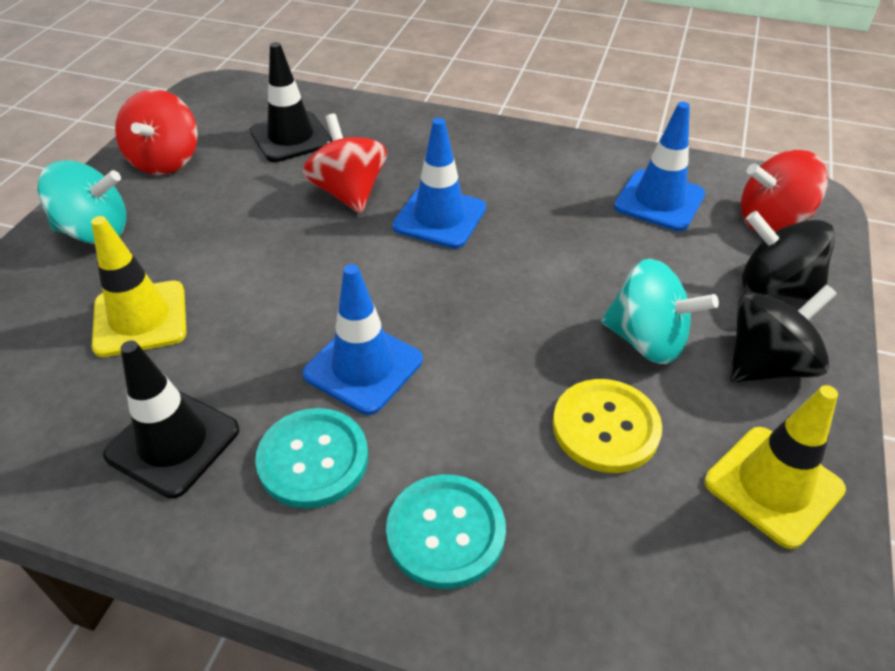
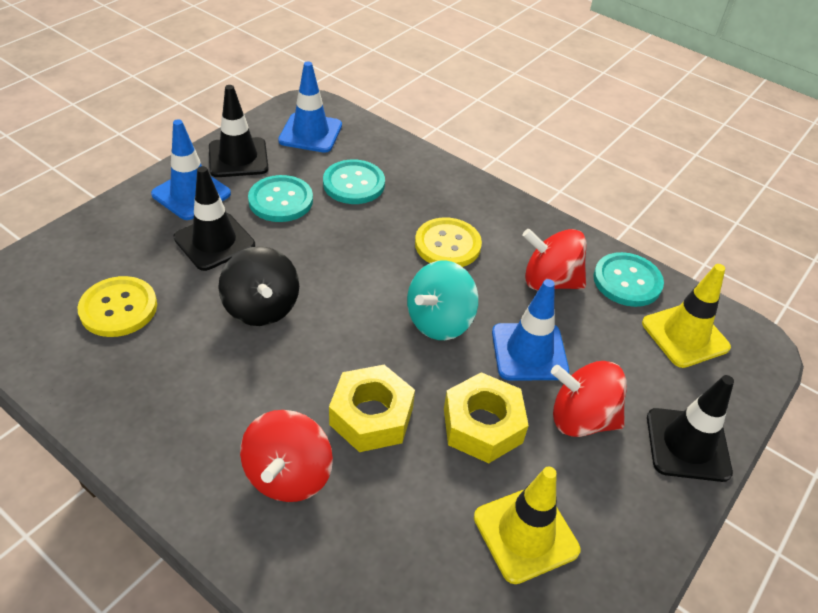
black spinning top: [730,285,837,383] [742,211,835,300] = 2 -> [218,246,299,326] = 1
black traffic cone: [103,340,239,498] [250,42,333,162] = 2 -> [173,166,255,271] [209,85,269,177] [647,375,734,482] = 3
turquoise button: [255,408,368,509] [386,475,506,589] = 2 -> [248,175,313,222] [323,160,385,204] [593,252,664,307] = 3
turquoise spinning top: [37,160,126,244] [601,259,719,364] = 2 -> [407,260,479,340] = 1
yellow button: [553,379,662,473] = 1 -> [78,276,157,337] [415,217,482,267] = 2
yellow nut: none = 0 -> [329,365,415,452] [444,372,529,463] = 2

